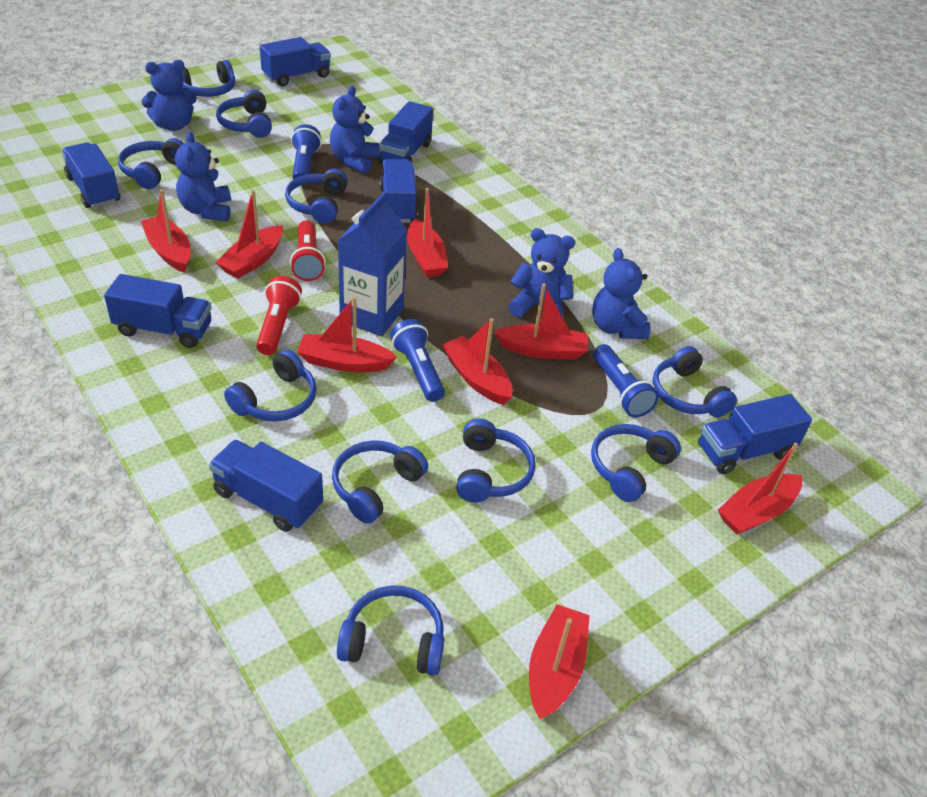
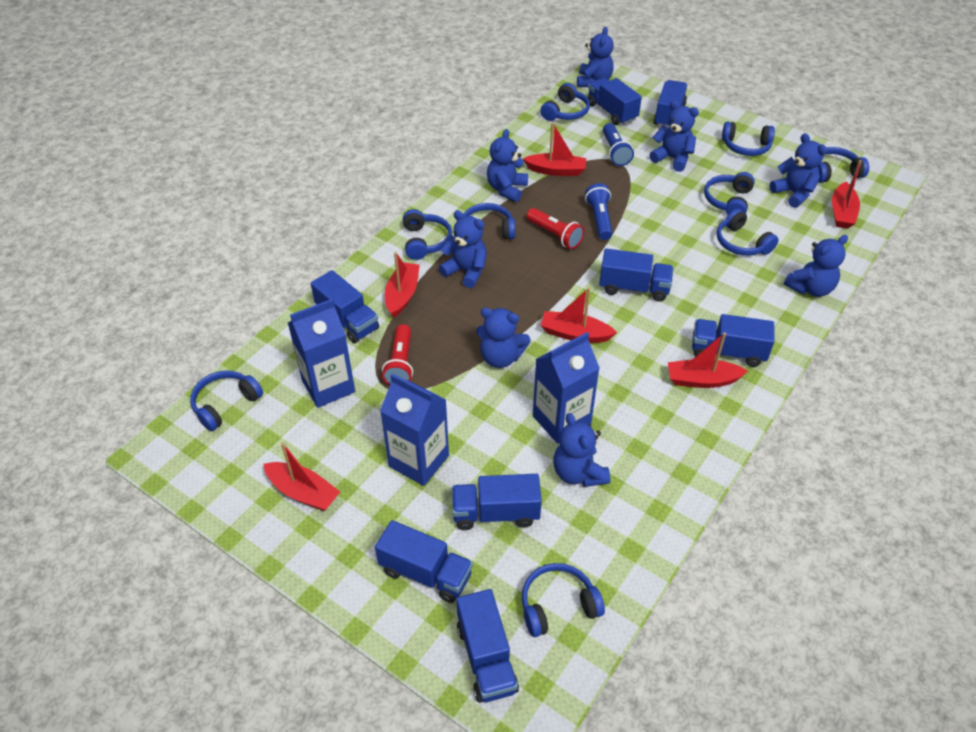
blue carton: [337,192,407,336] = 1 -> [288,299,355,408] [380,374,449,486] [533,332,600,444] = 3
blue flashlight: [291,124,321,180] [390,319,445,402] [593,344,659,417] = 3 -> [585,183,613,240] [603,123,634,166] = 2
blue headphones: [118,138,184,189] [181,60,235,97] [216,90,272,138] [224,349,317,421] [285,169,348,224] [332,440,428,524] [337,585,444,676] [457,419,536,503] [591,424,681,502] [652,346,737,417] = 10 -> [190,370,263,431] [403,209,452,260] [463,203,515,239] [522,563,605,637] [540,83,590,121] [704,172,755,215] [717,209,779,256] [722,121,775,156] [818,147,869,183] = 9
blue teddy bear: [141,60,197,131] [175,131,231,221] [330,86,379,174] [508,228,575,318] [592,248,650,339] = 5 -> [439,210,487,288] [476,308,531,368] [487,129,528,202] [553,413,610,487] [577,27,614,87] [649,101,699,172] [770,133,827,208] [784,235,848,297] = 8
blue truck: [62,143,120,208] [104,274,212,348] [209,440,323,532] [260,37,331,87] [379,101,433,164] [380,159,418,223] [698,394,812,474] = 7 -> [311,270,379,343] [375,520,473,603] [452,474,542,530] [456,589,519,703] [588,78,642,125] [599,248,674,302] [653,80,687,128] [692,314,775,367] = 8
red boat: [141,189,191,273] [215,190,283,279] [297,297,397,372] [407,188,448,277] [442,318,513,405] [494,283,588,360] [529,604,590,719] [718,443,802,535] = 8 -> [263,443,340,511] [385,252,420,317] [523,122,586,176] [540,287,617,343] [668,332,748,388] [832,160,862,229] = 6

